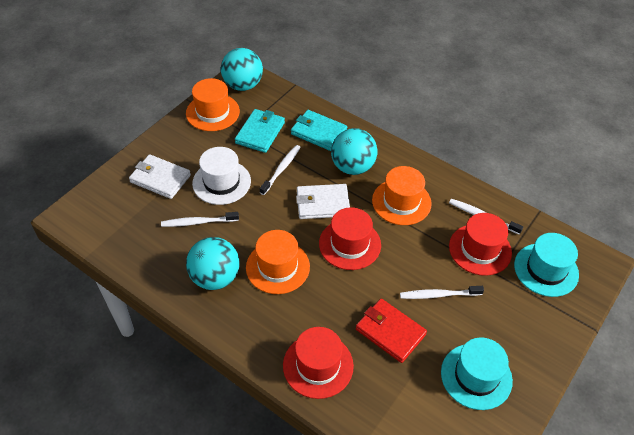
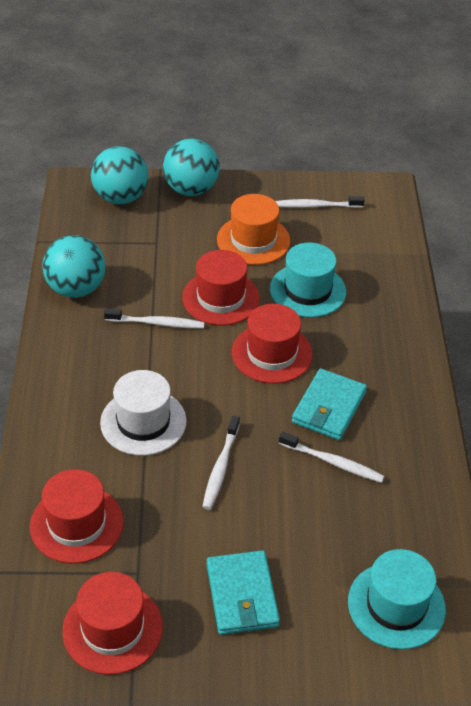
orange hat: [186,78,240,131] [246,230,310,294] [372,166,432,225] = 3 -> [217,194,290,265] = 1
red hat: [283,327,354,399] [319,207,381,270] [449,213,512,276] = 3 -> [30,469,124,564] [62,572,163,675] [182,250,260,325] [232,304,313,384] = 4
red wallet: [356,299,427,363] = 1 -> none = 0
white wallet: [129,154,191,199] [296,184,350,219] = 2 -> none = 0

